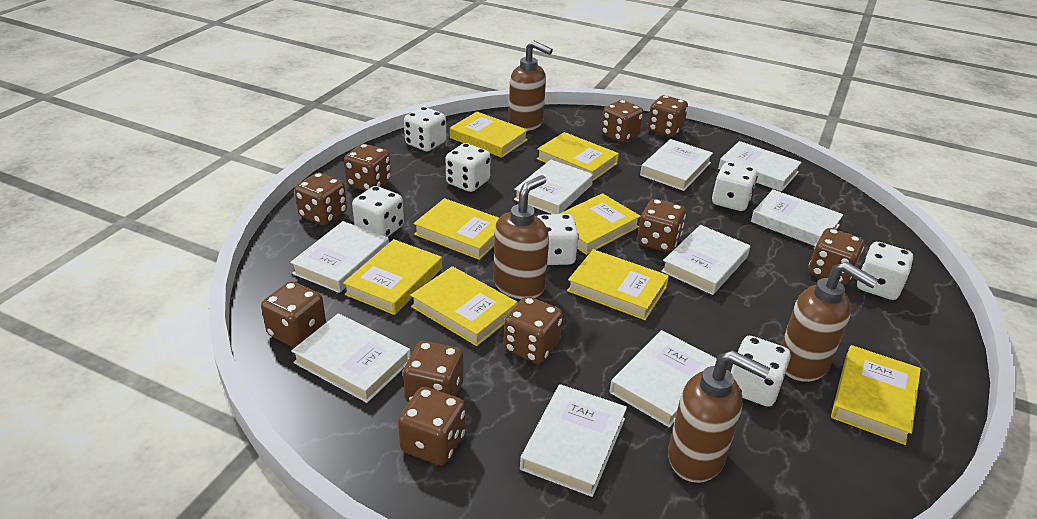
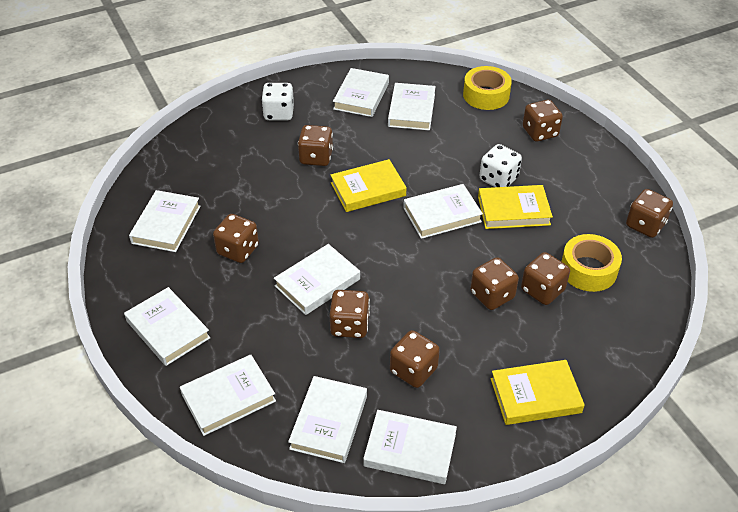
brown dice: [261,281,326,348] [295,173,347,225] [344,144,391,191] [398,387,465,465] [403,341,463,402] [503,296,563,364] [601,100,643,143] [637,199,686,252] [648,95,688,137] [809,228,864,285] = 10 -> [213,214,259,263] [298,125,333,166] [329,290,370,338] [390,330,440,388] [470,257,519,310] [521,252,570,305] [523,100,563,142] [626,189,673,238] = 8
brown soap dispenser: [493,175,549,299] [508,40,553,131] [668,350,770,483] [781,262,878,382] = 4 -> none = 0
white dice: [352,186,404,237] [404,107,446,151] [446,143,490,192] [537,214,579,265] [712,162,758,211] [730,336,791,407] [857,242,913,300] = 7 -> [261,83,294,120] [479,144,522,187] = 2
yellow book: [343,239,442,315] [410,266,518,346] [413,198,499,260] [450,112,528,158] [537,132,619,181] [559,193,641,255] [567,249,669,320] [831,345,921,445] = 8 -> [331,159,407,212] [478,185,553,229] [491,360,585,425] = 3
yellow tape: none = 0 -> [463,66,512,110] [561,234,622,292] = 2

